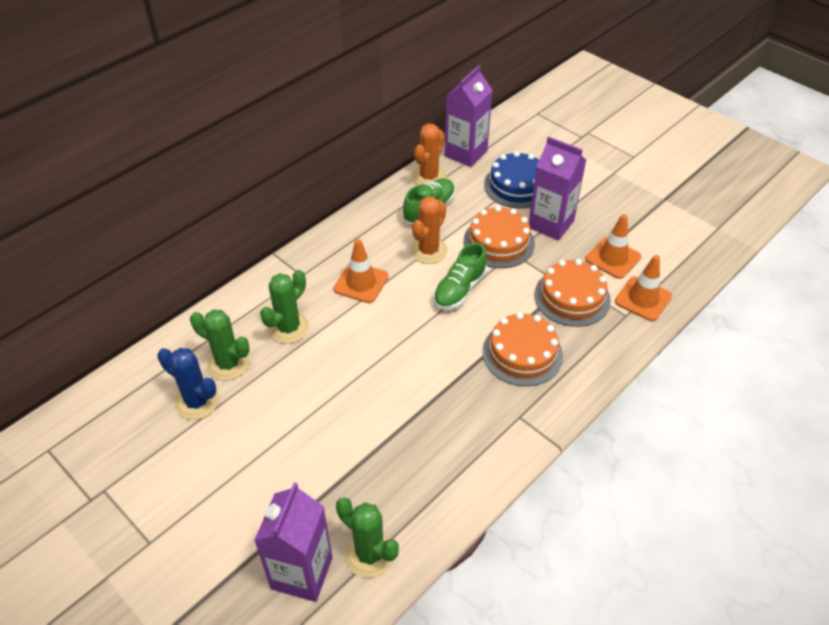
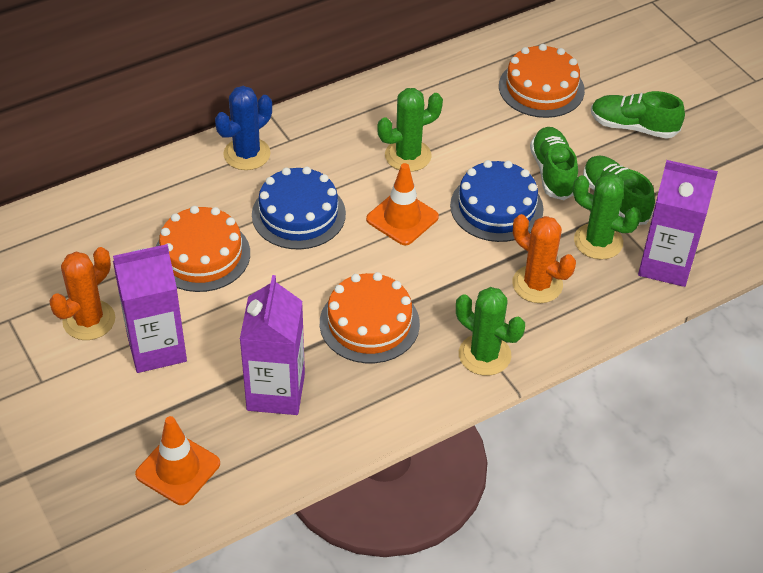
blue cake: [484,151,539,208] = 1 -> [252,167,346,250] [450,160,544,242] = 2
green shoe: [402,178,455,224] [433,243,487,310] = 2 -> [530,127,578,200] [583,155,655,225] [591,91,685,139] = 3
orange traffic cone: [333,239,388,303] [586,214,641,279] [615,255,672,321] = 3 -> [135,416,220,505] [366,163,439,245] = 2

